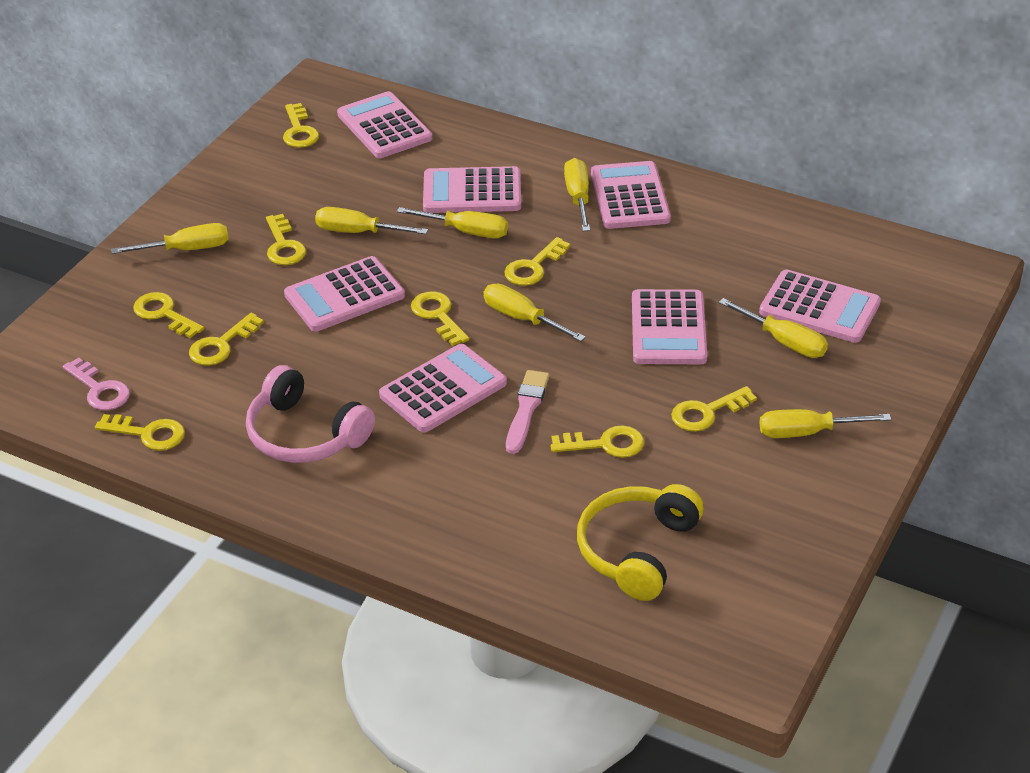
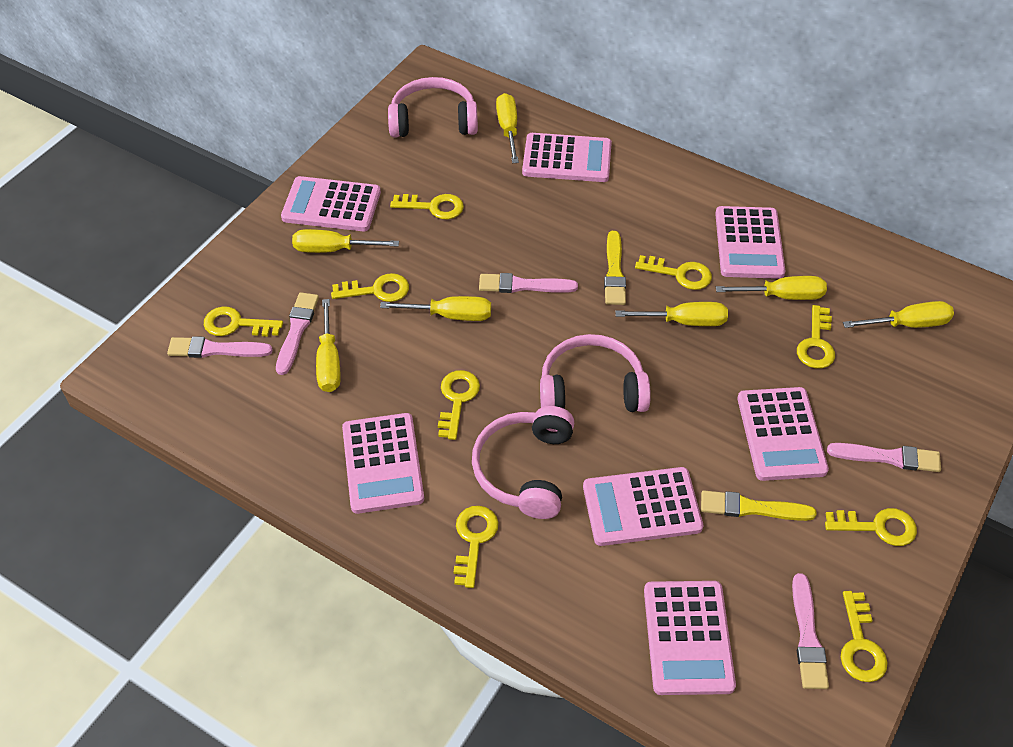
pink brush: [506,370,549,454] = 1 -> [167,336,273,358] [276,292,319,375] [479,273,578,293] [792,573,829,689] [827,443,941,472] = 5
pink headphones: [246,365,375,463] = 1 -> [388,77,478,138] [472,406,574,519] [540,334,651,412] = 3
pink key: [63,358,130,411] = 1 -> none = 0
yellow brush: none = 0 -> [604,231,626,305] [701,490,817,521] = 2
yellow headphones: [577,484,704,601] = 1 -> none = 0

